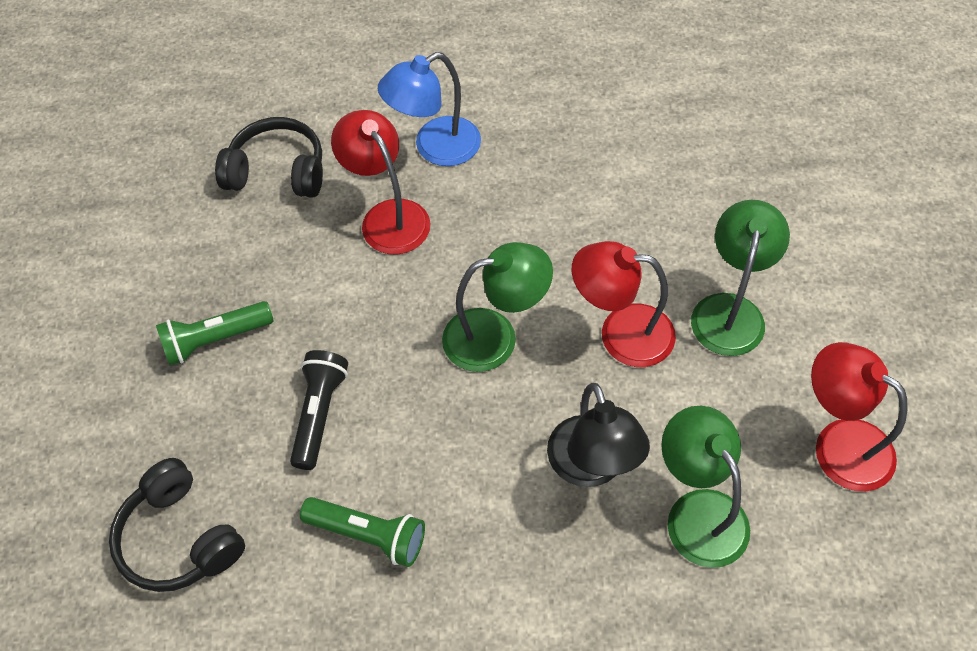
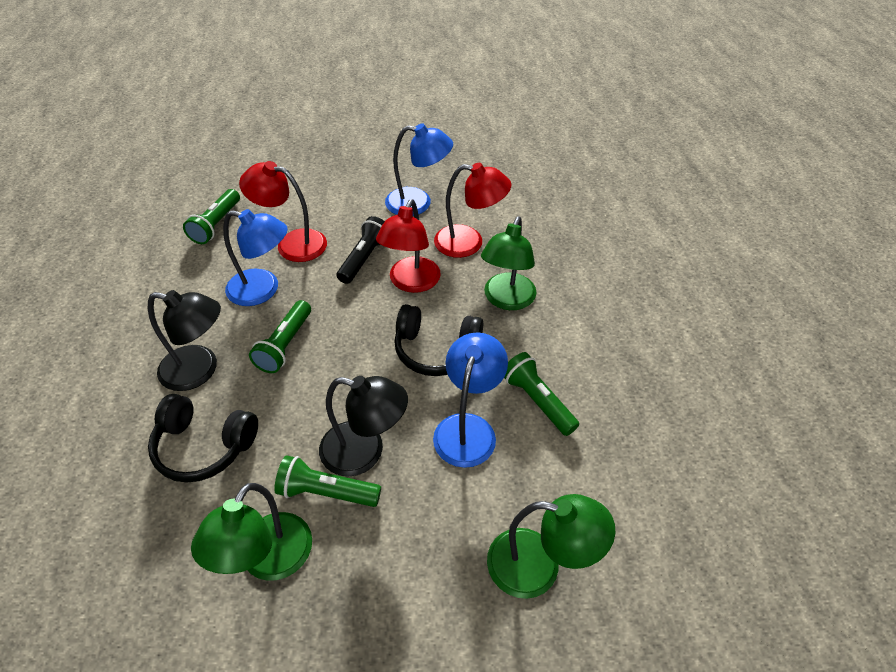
black lamp: [547,383,650,487] = 1 -> [148,290,221,391] [319,376,408,476] = 2
blue lamp: [378,52,481,166] = 1 -> [223,209,288,306] [385,123,453,216] [433,332,508,468] = 3
green flashlight: [156,301,274,365] [300,497,425,567] = 2 -> [183,189,240,244] [249,300,311,373] [274,455,381,507] [504,352,579,436] = 4

